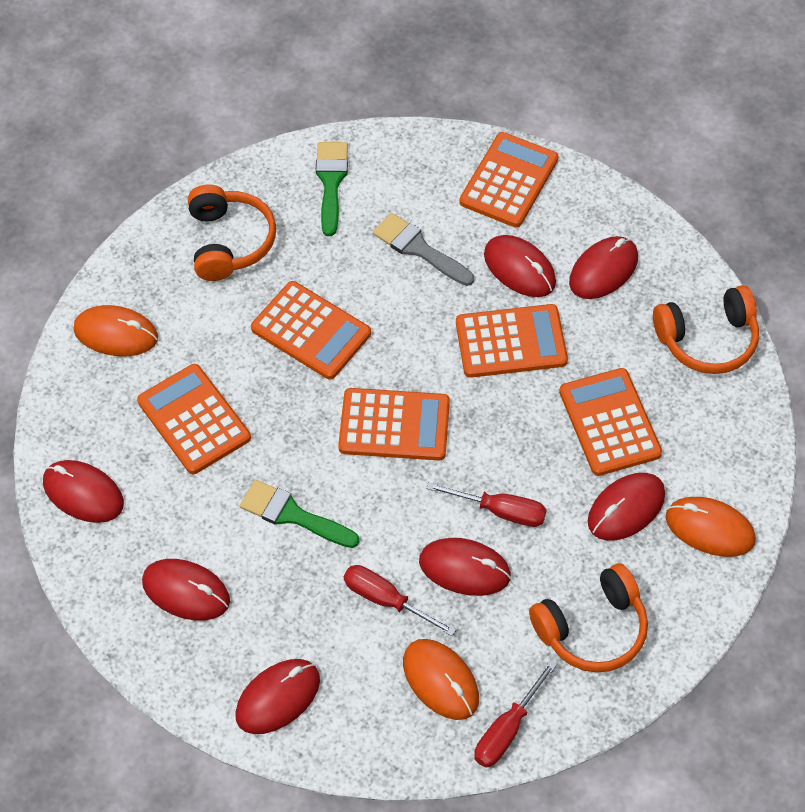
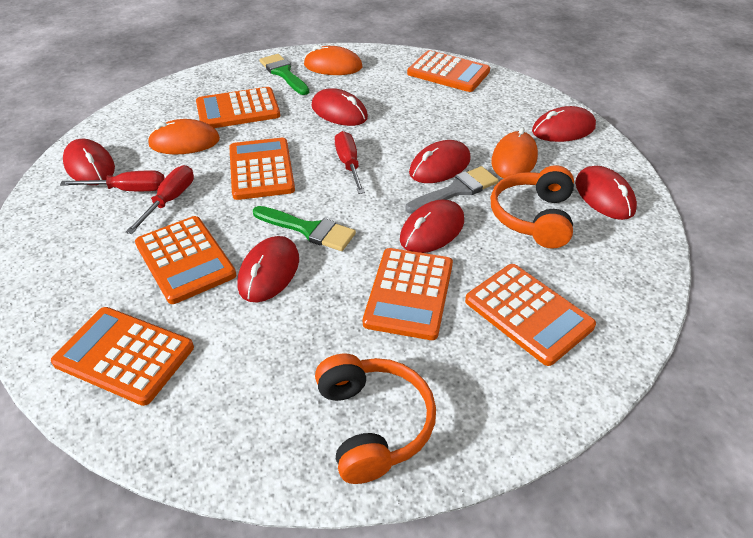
orange calculator: [137,364,251,474] [251,281,371,380] [338,388,450,461] [456,304,568,378] [460,132,558,227] [559,368,662,476] = 6 -> [51,307,194,406] [135,216,236,304] [196,87,280,128] [229,138,295,200] [363,248,453,340] [407,50,490,92] [465,264,596,366] = 7
orange headphones: [188,184,276,281] [529,563,648,673] [653,285,759,374] = 3 -> [315,354,436,484] [491,165,574,249] = 2

